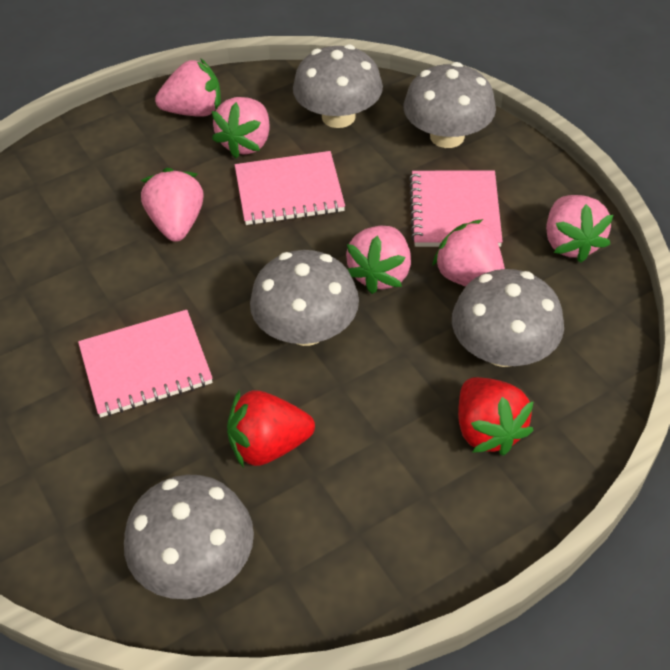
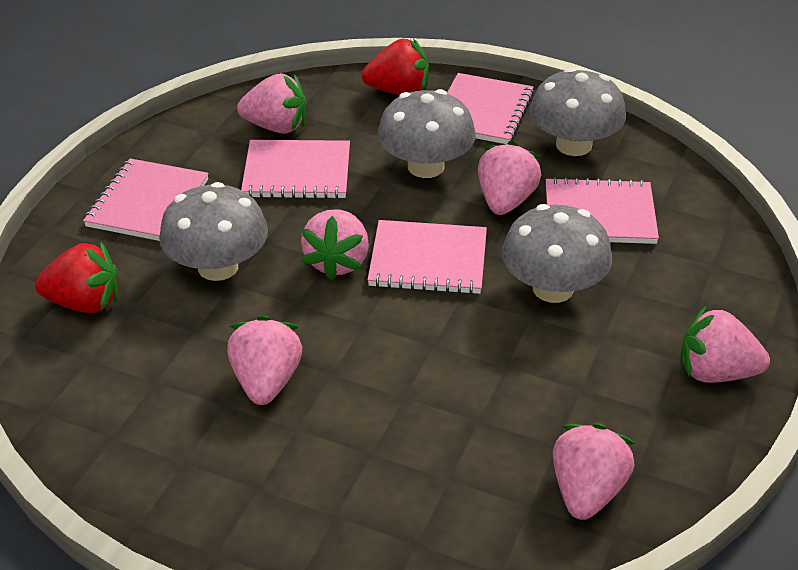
grey mushroom: [124,475,254,599] [250,250,359,346] [293,44,383,128] [403,62,496,148] [452,269,564,367] = 5 -> [159,182,268,281] [377,89,476,178] [502,204,612,303] [529,68,626,156] = 4
pink notebook: [78,310,213,418] [235,151,345,225] [409,171,503,247] = 3 -> [83,158,209,241] [241,140,350,199] [367,220,487,294] [447,73,534,144] [546,177,659,244] = 5

